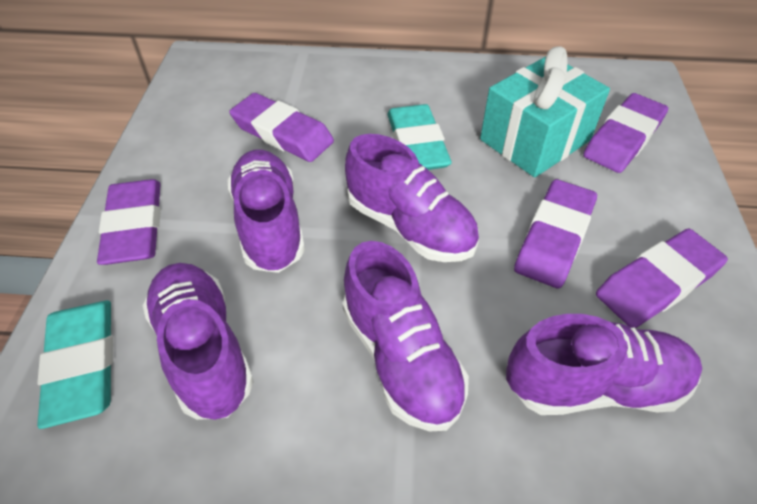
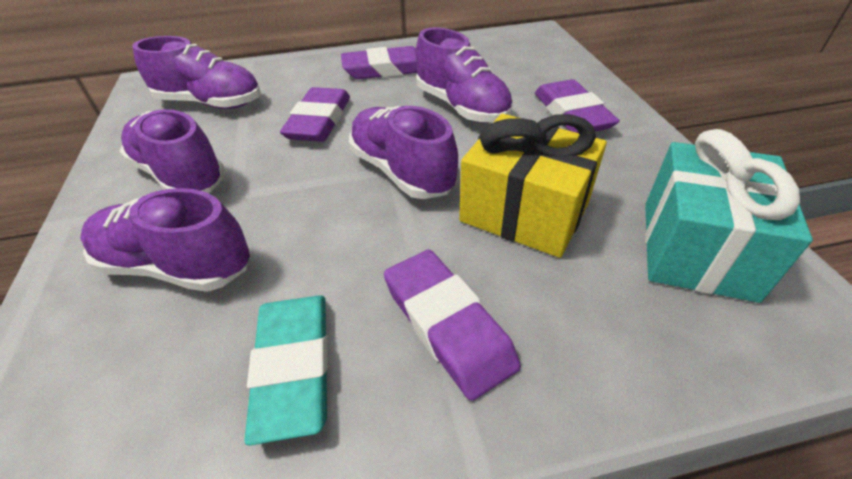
purple eraser: [97,179,161,265] [229,93,334,162] [514,179,597,288] [583,93,668,173] [596,229,728,328] = 5 -> [280,87,350,142] [341,46,417,79] [384,250,521,401] [535,79,620,133] = 4
turquoise eraser: [37,301,113,429] [387,104,452,170] = 2 -> [244,295,329,446] = 1
yellow gift: none = 0 -> [459,113,607,258] = 1

